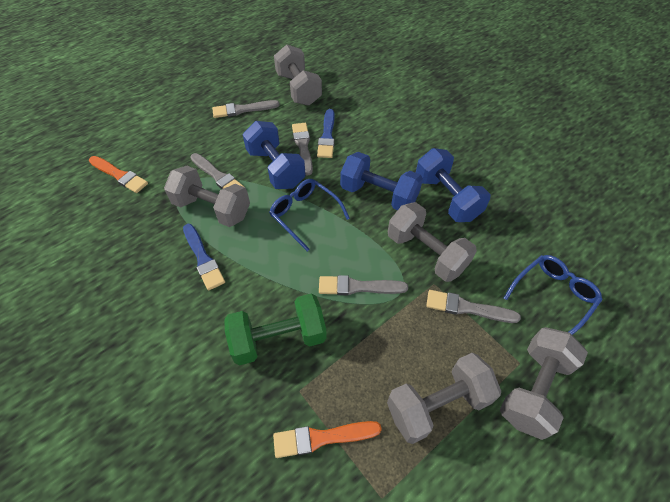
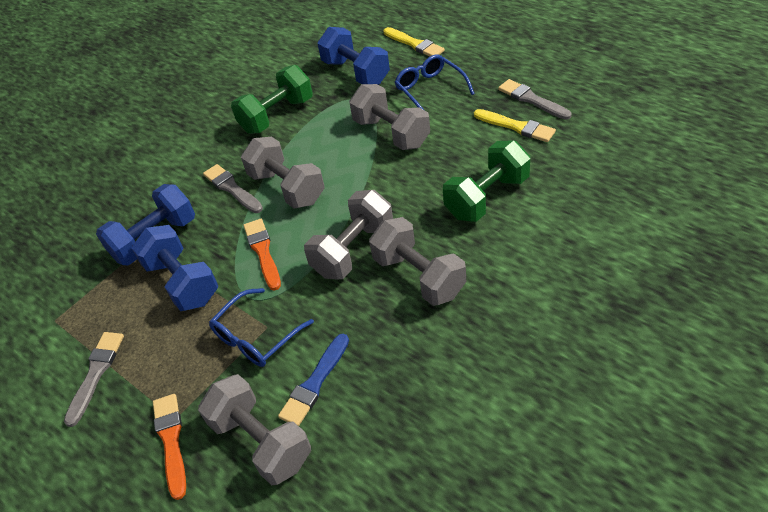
blue brush: [183,224,225,290] [317,109,335,158] = 2 -> [278,333,349,426] = 1
green dumbbell: [224,294,327,365] = 1 -> [231,65,313,134] [443,140,530,222] = 2
grey brush: [190,153,244,189] [212,100,280,118] [292,123,313,175] [319,275,408,295] [426,290,521,323] = 5 -> [64,332,124,427] [203,164,263,213] [498,79,572,120] = 3
yellow brush: none = 0 -> [384,27,445,56] [474,109,556,142] = 2

